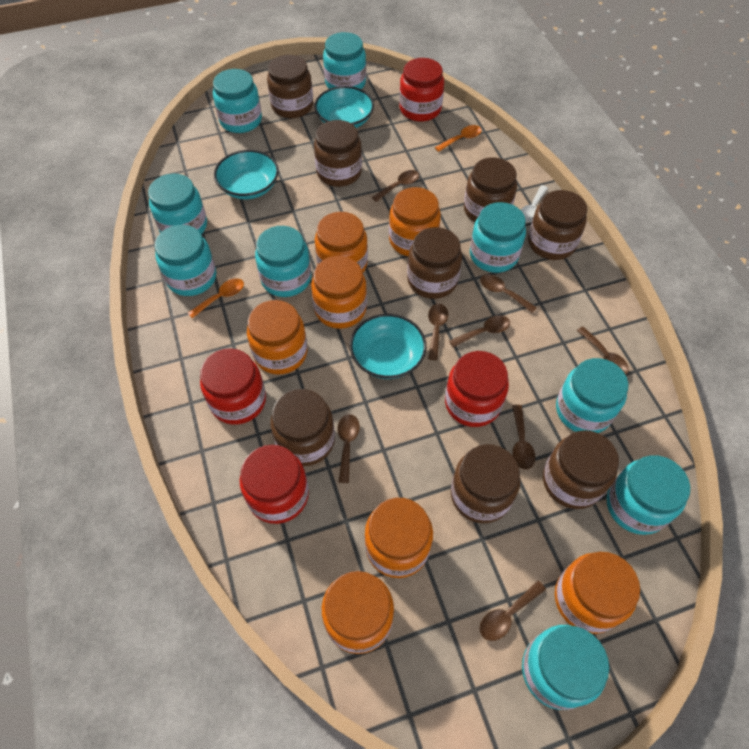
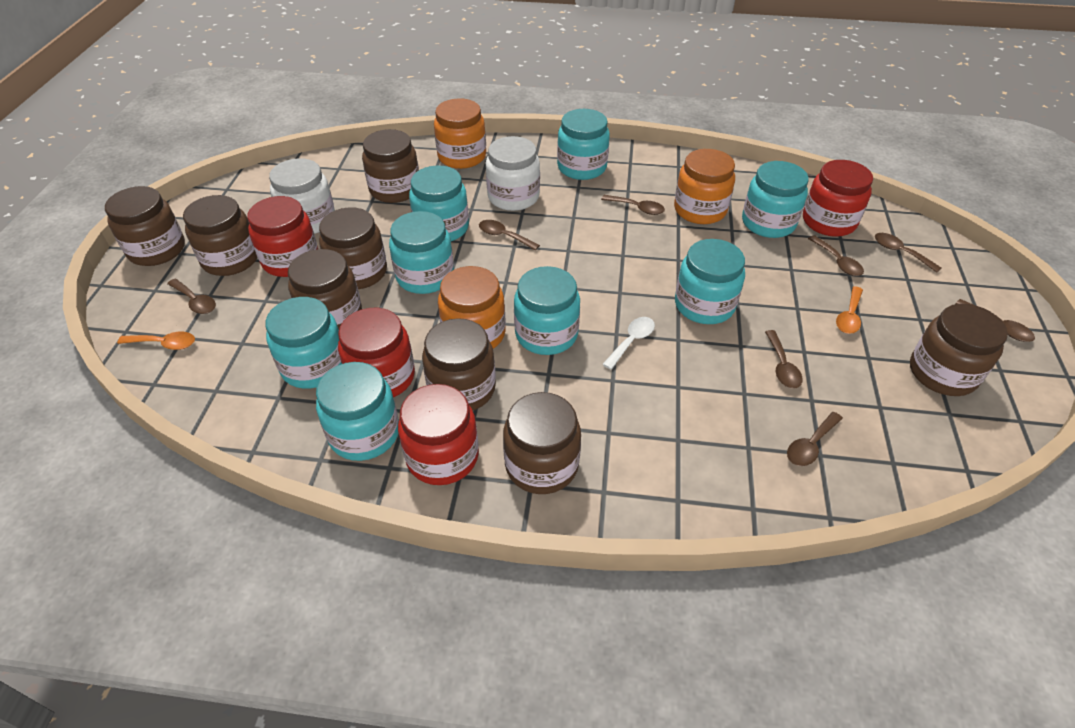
orange jar: [247,300,307,374] [311,256,367,329] [315,212,368,273] [322,571,394,654] [365,498,433,578] [389,187,441,256] [555,552,640,634] = 7 -> [434,99,486,169] [438,266,506,349] [674,149,735,224] = 3
turquoise bowl: [214,150,279,199] [314,86,374,128] [350,314,426,379] = 3 -> none = 0
turquoise jar: [148,174,207,234] [155,225,216,296] [213,69,262,133] [255,226,311,297] [323,32,366,89] [470,202,526,273] [522,625,609,710] [556,358,629,433] [607,455,690,535] = 9 -> [265,297,342,389] [316,362,399,461] [389,211,454,294] [409,165,469,241] [514,266,580,355] [557,109,610,180] [675,239,745,324] [742,161,809,238] = 8
white jar: none = 0 -> [269,158,335,234] [486,136,540,211] = 2

